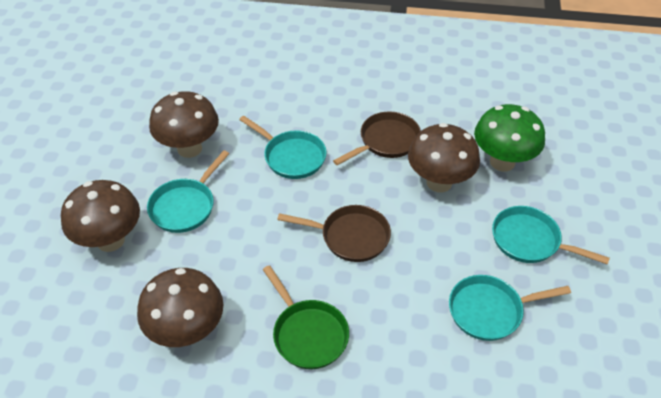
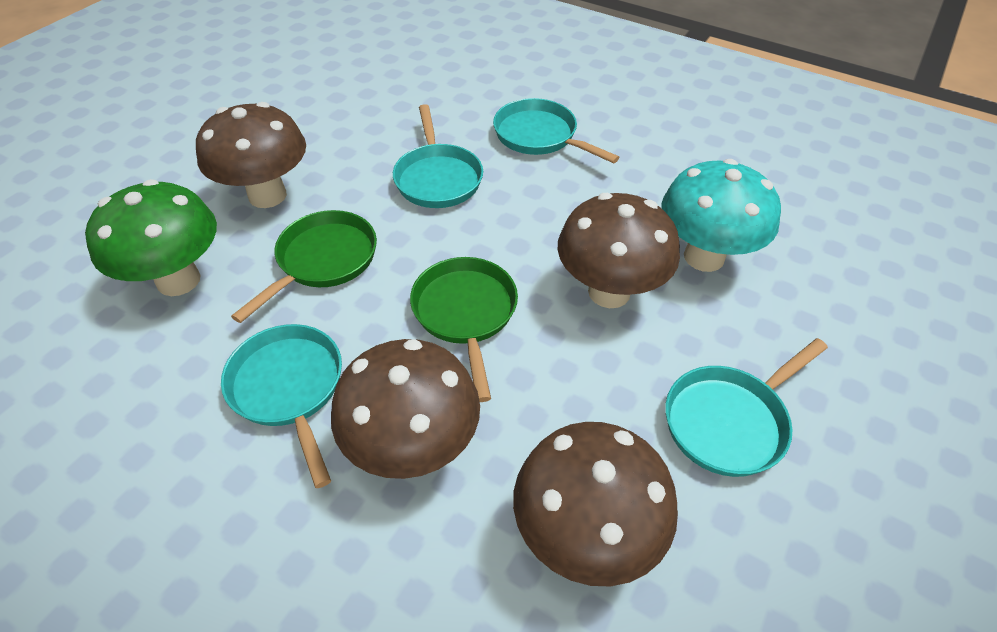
brown pan: [277,205,391,262] [333,111,421,165] = 2 -> none = 0
green pan: [263,265,349,369] = 1 -> [231,210,377,323] [410,257,518,402] = 2
turquoise mushroom: none = 0 -> [661,159,781,272] = 1

